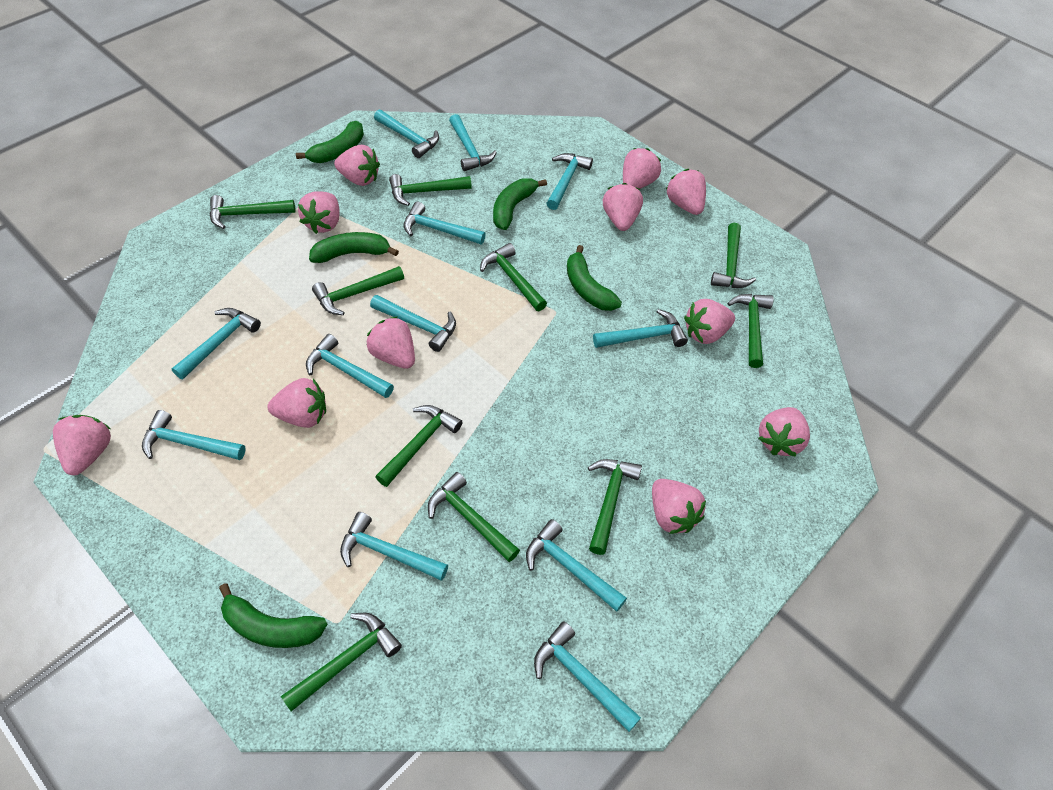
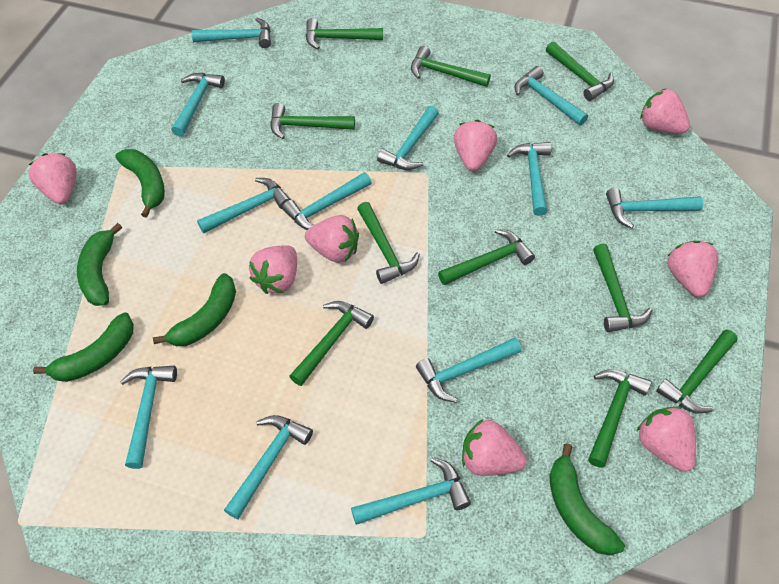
pink strawberry: [53,415,111,475] [267,378,326,428] [298,191,340,234] [334,145,380,186] [366,316,415,369] [603,183,643,231] [623,148,661,189] [652,479,706,534] [666,169,706,215] [684,299,735,344] [758,407,810,456] = 11 -> [28,153,77,204] [249,245,297,294] [305,215,359,263] [454,120,497,171] [462,419,527,476] [636,406,696,472] [640,88,690,134] [667,241,719,297] = 8

